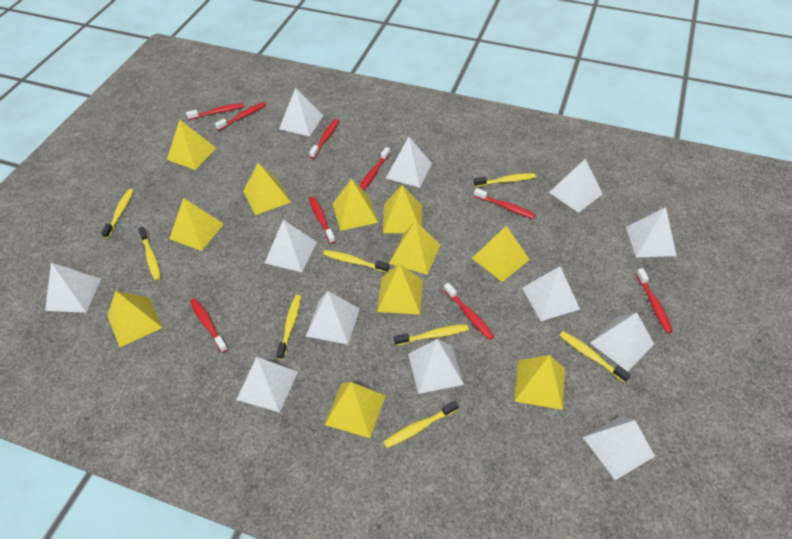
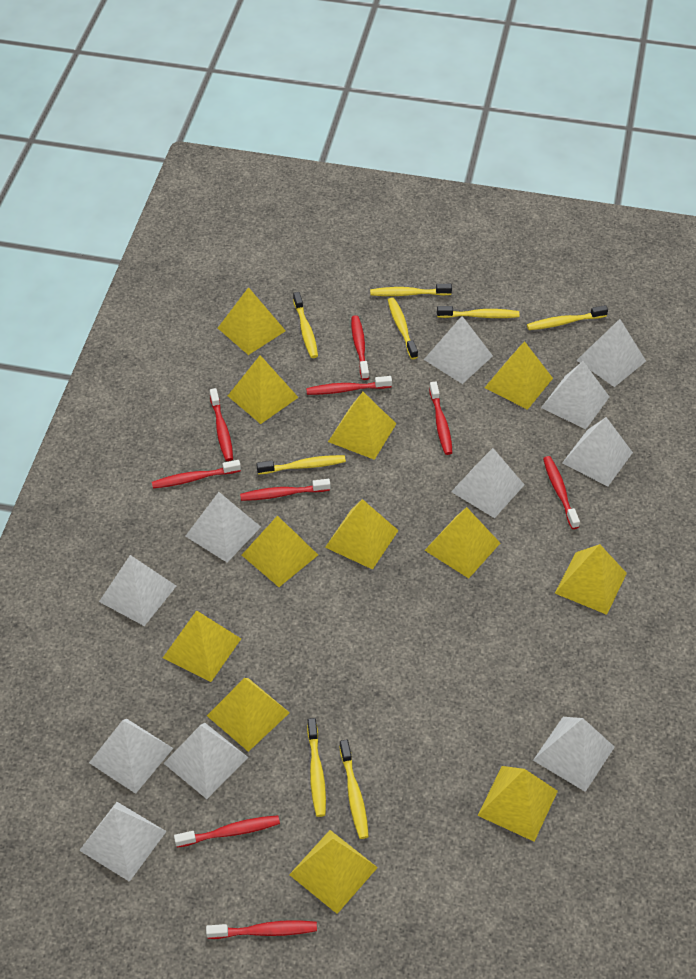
white pyramid: [45,263,101,313] [236,357,298,412] [265,220,317,272] [279,88,324,136] [306,291,360,344] [385,137,432,188] [408,339,464,394] [522,266,580,321] [549,159,602,213] [583,415,655,480] [590,312,654,372] [626,207,677,258] = 12 -> [79,802,167,882] [89,719,173,794] [99,555,176,626] [163,723,248,799] [185,492,261,563] [424,316,493,384] [451,448,525,518] [533,717,615,792] [541,361,609,429] [562,417,633,486] [576,319,646,387] = 11
yellow pyramid: [108,291,163,347] [167,120,216,170] [169,198,224,251] [243,163,291,215] [324,382,386,438] [332,179,378,231] [377,263,423,315] [383,185,422,233] [389,221,440,275] [472,226,530,282] [514,355,565,410] = 11 -> [163,610,241,682] [207,678,290,752] [218,287,286,355] [228,355,299,424] [242,516,318,587] [289,830,378,914] [325,499,399,570] [328,392,396,460] [425,507,500,578] [477,766,558,842] [484,341,553,410] [555,544,627,615] = 12

